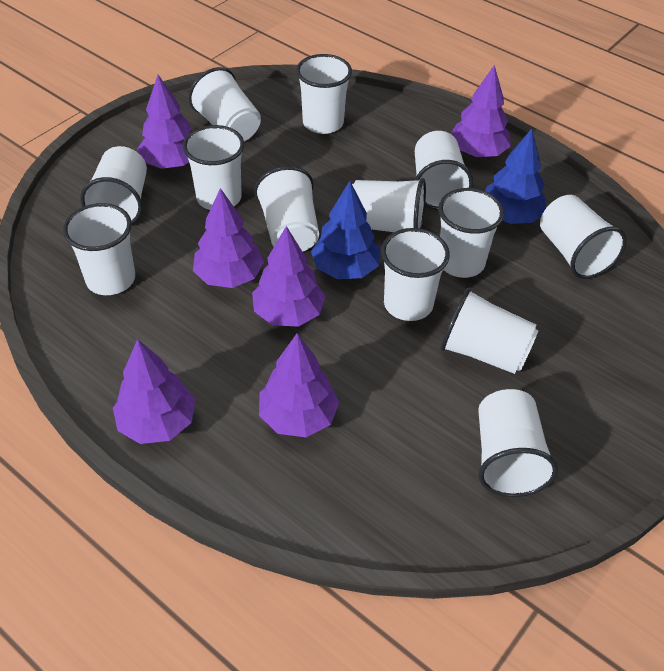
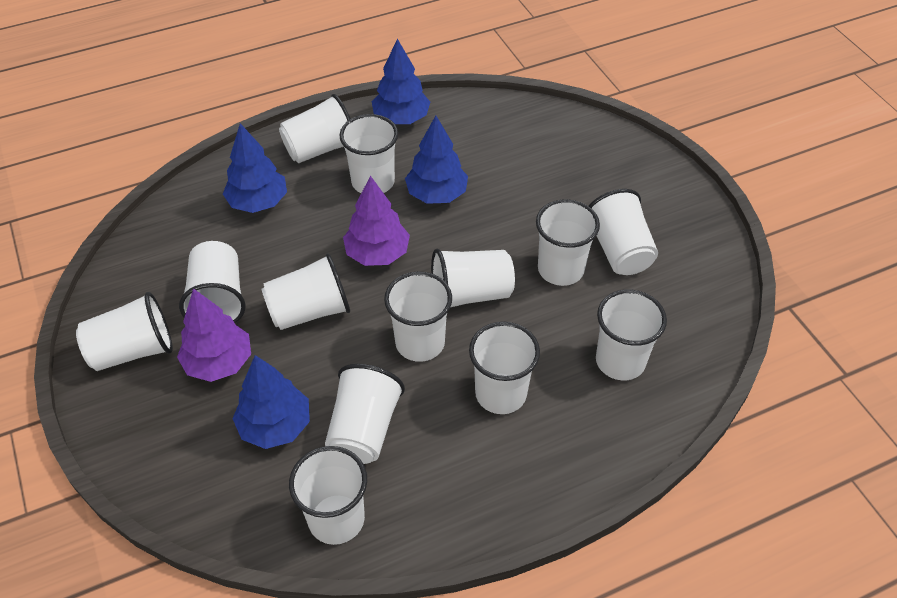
blue tree: [311,181,381,279] [485,129,546,224] = 2 -> [223,123,287,213] [232,355,310,449] [372,39,430,124] [405,116,468,204] = 4
purple tree: [113,339,195,444] [137,75,191,169] [193,188,264,288] [252,226,325,327] [259,333,339,437] [451,65,511,157] = 6 -> [177,288,251,382] [343,176,410,266] = 2

